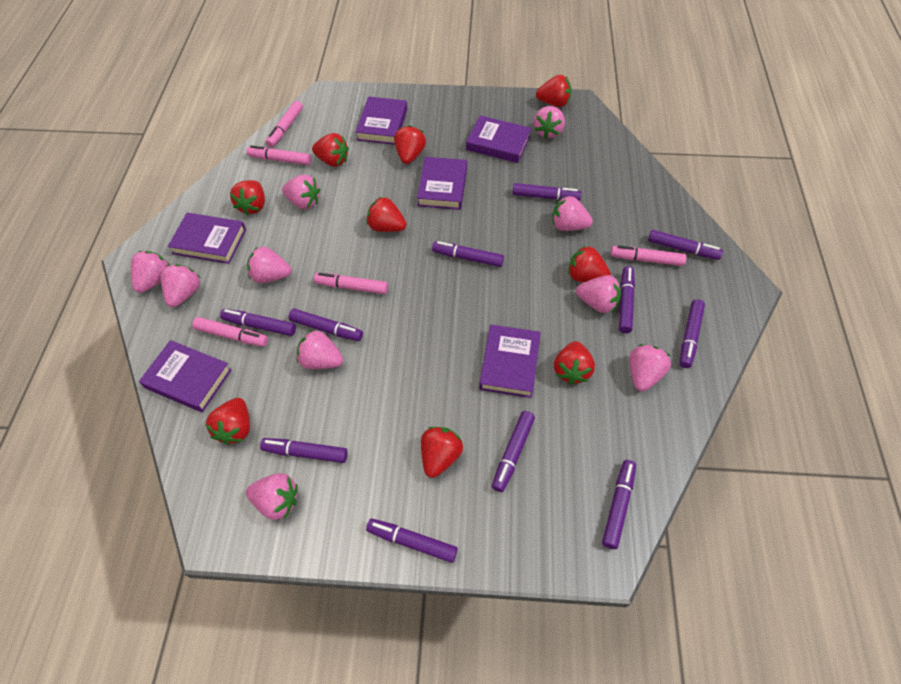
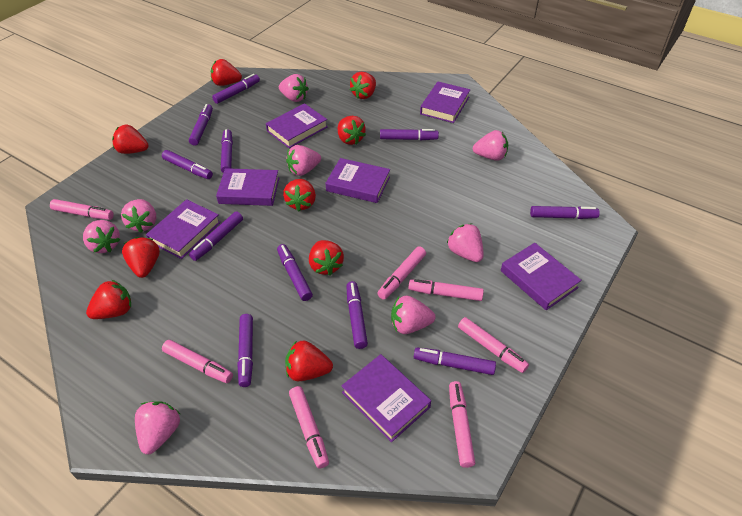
pink marker: [192,317,268,347] [247,145,311,165] [266,101,303,147] [314,273,388,294] [611,245,686,266] = 5 -> [50,199,114,220] [162,340,233,383] [289,386,329,469] [377,246,426,300] [408,279,484,301] [449,381,475,468] [458,317,529,373] = 7
pink strawberry: [131,251,170,293] [161,264,201,307] [246,473,298,520] [247,246,291,283] [282,174,320,209] [297,329,343,369] [534,106,565,139] [552,196,593,231] [576,275,621,313] [629,344,671,391] = 10 -> [83,220,120,253] [121,199,156,233] [135,401,180,454] [279,74,309,102] [286,145,321,176] [391,296,435,334] [447,224,484,262] [473,130,508,161] = 8
purple book: [139,340,232,412] [168,213,246,264] [356,97,407,145] [417,157,467,210] [466,115,531,163] [479,325,541,398] = 6 -> [146,199,221,259] [216,168,279,206] [266,103,328,148] [326,158,390,203] [341,354,431,442] [420,82,470,123] [501,243,581,310] = 7

